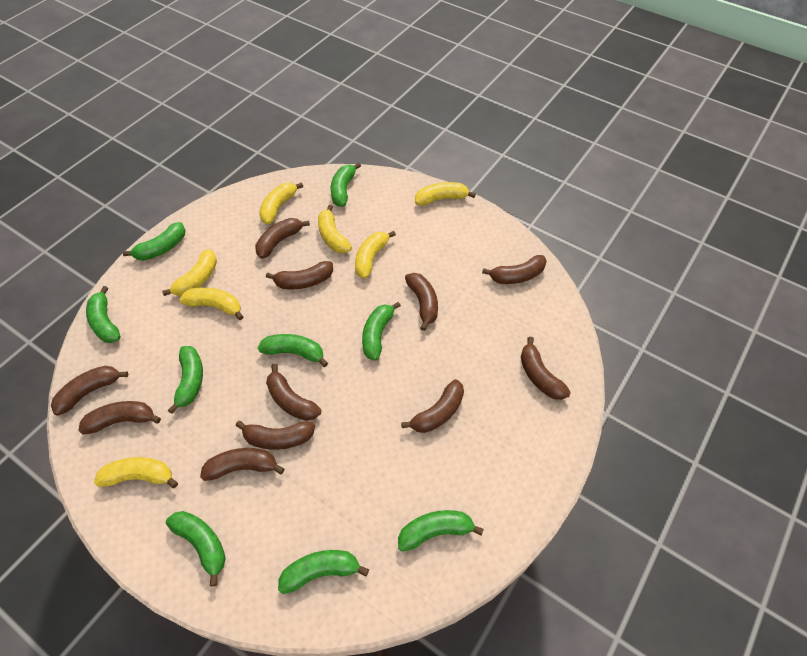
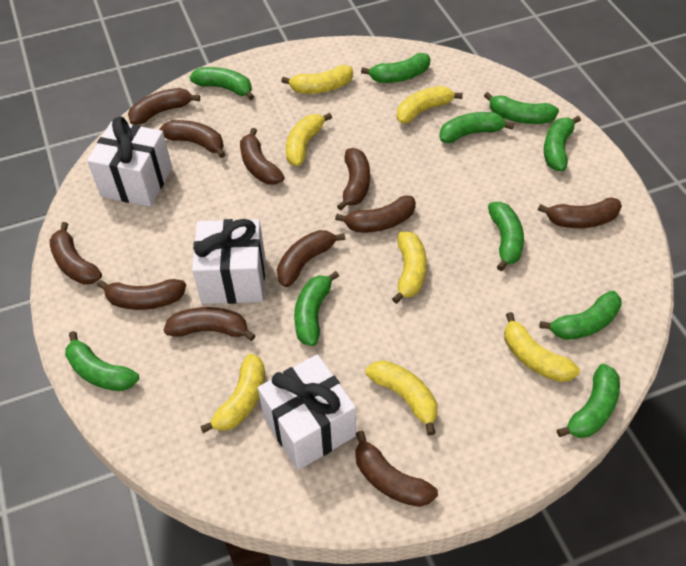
green banana: [86,286,121,343] [123,222,186,261] [166,511,226,587] [168,346,203,414] [258,334,328,367] [278,550,369,594] [331,162,361,207] [362,302,401,361] [398,510,484,552] = 9 -> [65,331,139,391] [190,67,254,100] [294,271,339,346] [361,53,430,83] [439,112,514,143] [484,92,559,124] [488,202,524,271] [539,291,622,340] [544,116,581,171] [557,364,620,438] = 10
white gift: none = 0 -> [87,117,172,207] [192,219,265,304] [258,354,356,470] = 3

